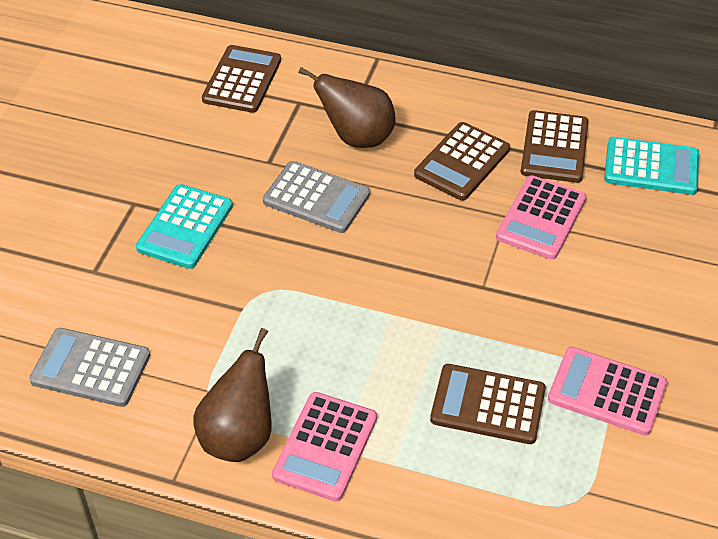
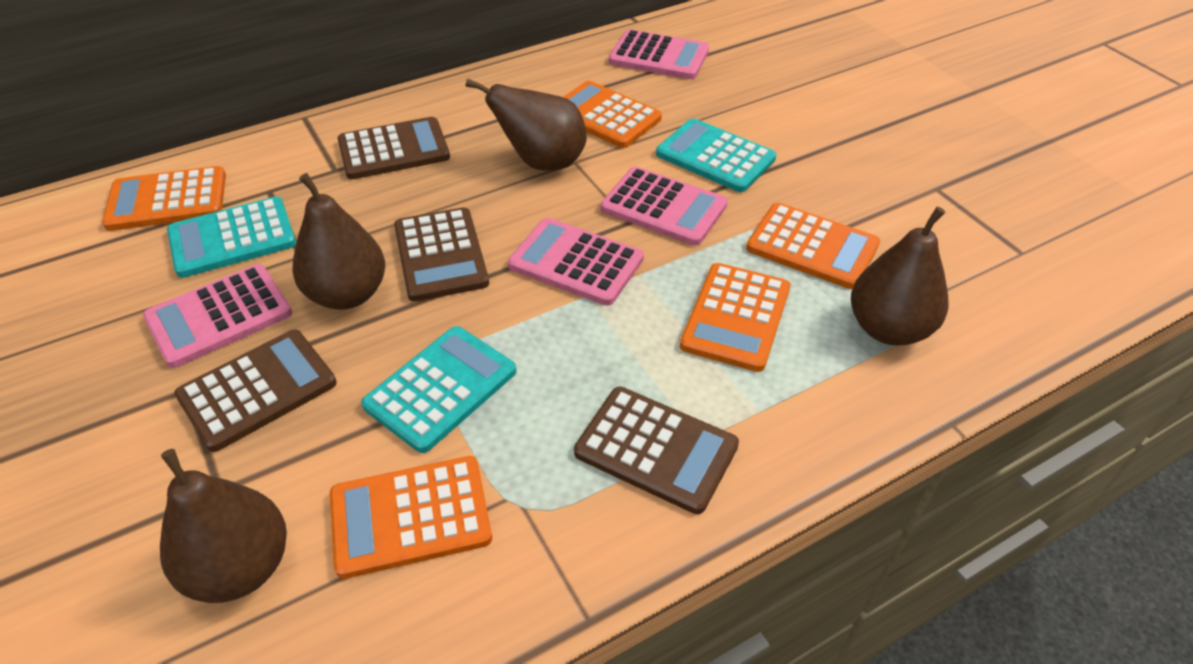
brown pear: [193,328,272,462] [299,67,395,148] = 2 -> [160,449,287,603] [292,173,385,310] [465,78,587,171] [851,206,948,346] = 4
grey calculator: [29,328,150,407] [263,161,370,233] = 2 -> none = 0
orange calculator: none = 0 -> [102,166,226,231] [330,456,492,579] [563,81,662,148] [680,263,791,372] [746,203,880,289] = 5
pink calculator: [272,392,377,502] [496,175,586,260] [548,347,667,436] = 3 -> [143,264,292,368] [508,218,644,306] [601,167,728,246] [609,29,709,79] = 4
turquoise calculator: [136,184,233,269] [604,137,699,195] = 2 -> [167,197,296,278] [361,326,516,453] [656,118,776,192] = 3

